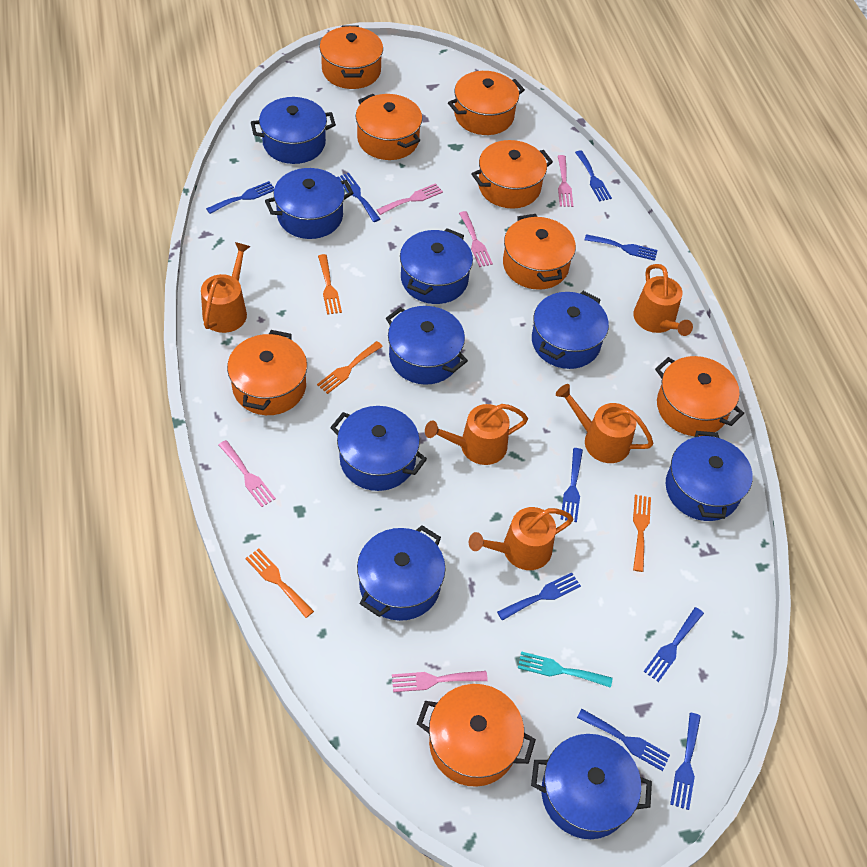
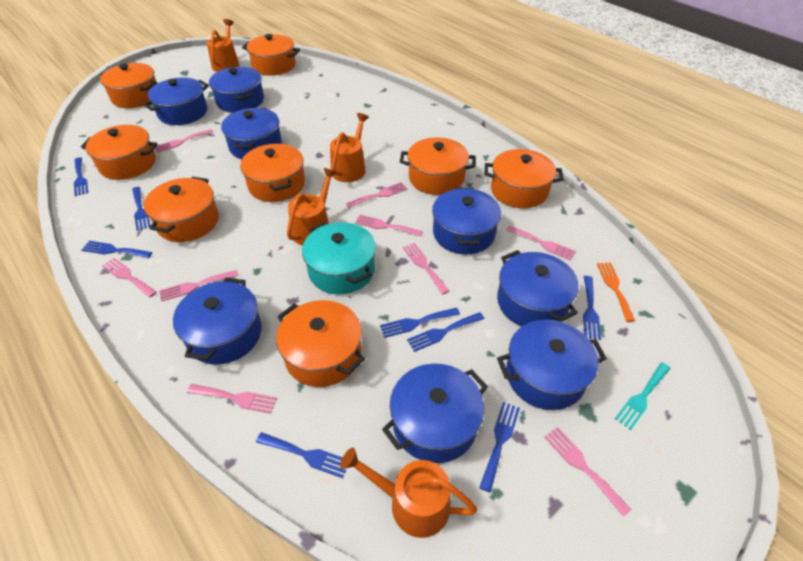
blue fork: [206,181,275,214] [337,173,380,222] [497,573,581,621] [561,448,583,522] [575,150,612,201] [577,709,670,771] [585,234,657,261] [644,607,704,682] [670,713,701,810] = 9 -> [74,157,88,196] [81,241,152,258] [132,187,150,231] [256,432,346,478] [380,308,460,338] [407,312,484,352] [479,402,520,493] [583,276,601,340] = 8
blue pot: [251,97,336,164] [265,168,353,239] [330,406,427,491] [357,525,445,621] [386,306,468,385] [400,228,473,304] [531,734,652,839] [532,291,609,369] [666,431,753,521] = 9 -> [143,78,209,125] [173,278,262,365] [209,67,264,113] [221,108,282,159] [382,363,488,463] [432,187,501,254] [497,250,579,326] [497,319,607,410] = 8
orange fork: [245,548,314,618] [317,341,383,394] [318,254,342,315] [633,495,651,572] = 4 -> [597,262,635,322] = 1
orange watering can: [201,242,251,333] [425,404,528,465] [469,507,574,570] [556,384,654,463] [633,264,693,336] = 5 -> [207,19,239,72] [287,168,337,246] [330,113,369,182] [340,448,478,538] = 4
pink fork: [219,440,276,507] [376,183,443,215] [392,671,488,692] [459,211,493,267] [558,155,573,207] = 5 -> [102,258,157,298] [155,129,213,153] [159,270,238,302] [187,384,277,414] [346,182,407,208] [355,215,423,237] [403,243,449,295] [506,226,576,261] [544,427,631,517] = 9
turquoise pot: none = 0 -> [302,222,376,294] = 1

